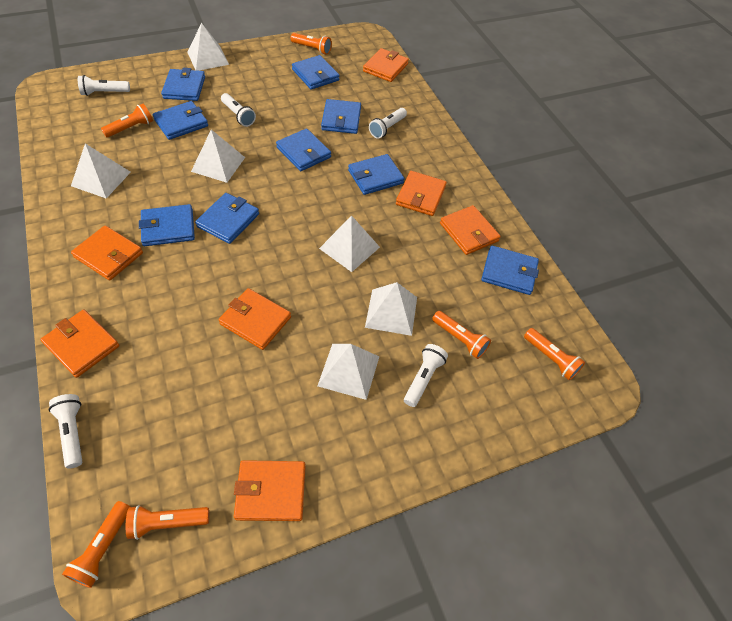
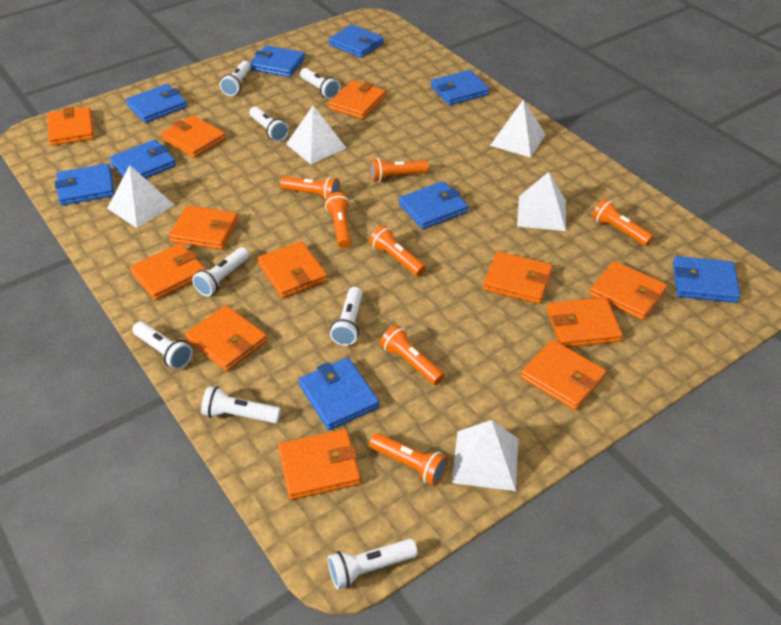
orange flashlight: [62,501,130,588] [101,104,153,138] [126,505,209,540] [290,33,332,55] [432,311,491,359] [524,328,585,380] = 6 -> [280,176,340,199] [325,192,351,248] [369,225,426,276] [369,433,448,486] [370,158,429,182] [380,325,444,385] [592,199,653,246] = 7
orange wallet: [40,310,119,378] [71,225,143,281] [219,288,291,350] [234,460,306,521] [363,48,409,82] [396,171,447,216] [440,205,501,255] = 7 -> [47,106,94,146] [130,243,206,301] [161,115,226,158] [169,206,239,250] [185,305,267,371] [257,241,328,298] [278,429,361,500] [328,80,386,119] [483,251,553,304] [521,340,607,410] [547,297,623,348] [589,261,667,320] = 12
white flashlight: [49,394,82,469] [78,75,130,96] [221,93,256,127] [369,108,407,139] [404,344,448,407] = 5 -> [132,321,193,370] [192,247,249,297] [201,386,281,423] [220,61,251,96] [249,106,289,142] [300,68,340,99] [328,539,418,590] [330,287,362,346] = 8
white pyramid: [71,144,131,199] [187,23,229,71] [191,130,245,183] [317,344,380,400] [319,215,380,272] [365,282,417,336] = 6 -> [107,165,174,228] [286,106,346,164] [452,420,518,491] [490,100,546,157] [517,172,566,231] = 5

